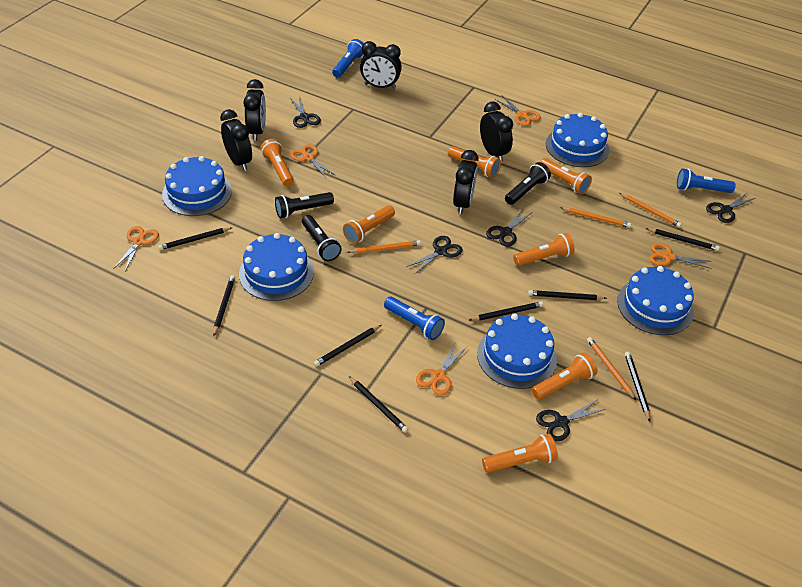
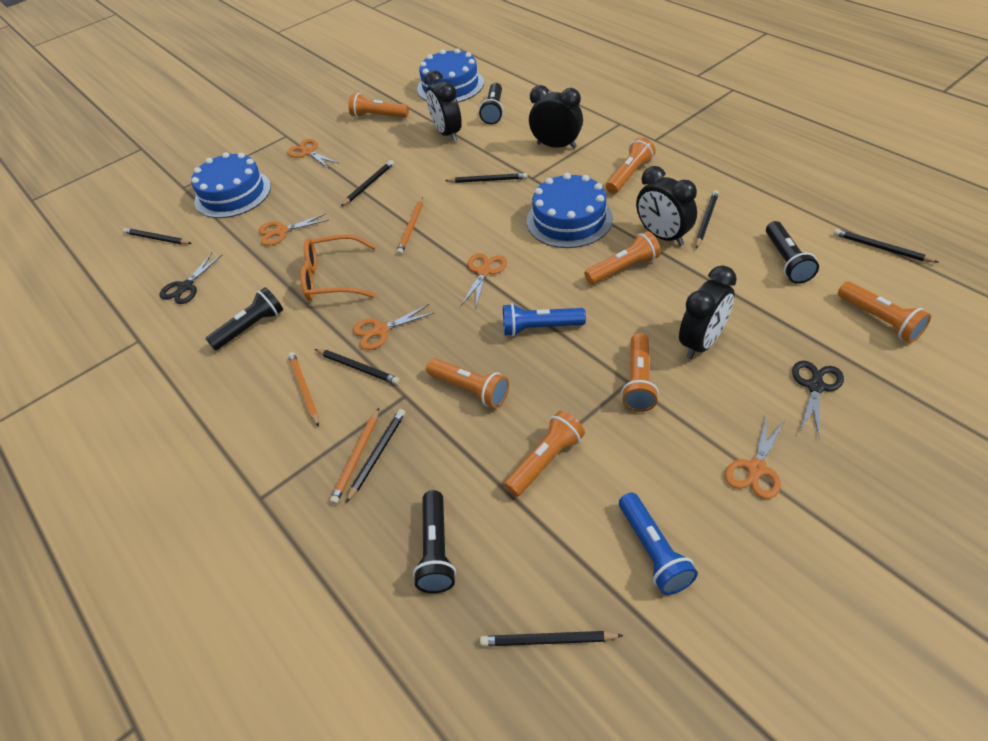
black clock: [220,109,252,171] [243,79,266,141] [360,41,402,89] [453,150,479,214] [480,102,513,162] = 5 -> [424,70,462,142] [529,85,583,149] [636,166,697,246] [679,266,737,359] = 4
black flashlight: [275,192,334,218] [302,215,342,261] [505,162,551,205] = 3 -> [206,287,283,350] [413,490,456,593] [479,83,503,124] [766,221,819,284] = 4
black scissors: [290,96,321,128] [407,236,462,274] [486,208,533,247] [536,400,605,441] [706,192,755,223] = 5 -> [159,253,222,304] [792,361,844,439] = 2
blue cake: [162,156,232,216] [239,233,314,301] [477,313,557,389] [546,113,609,167] [617,266,694,335] = 5 -> [191,152,271,218] [417,48,484,102] [527,173,613,248] = 3
blue flashlight: [332,39,364,78] [384,296,445,340] [677,169,736,193] = 3 -> [503,303,586,336] [619,493,698,595] = 2
orange glasses: none = 0 -> [300,234,376,301] = 1
orange pencil: [347,240,421,254] [560,207,631,228] [587,337,636,400] [619,193,682,228] = 4 -> [288,352,319,427] [330,408,379,504] [397,197,423,255] = 3

